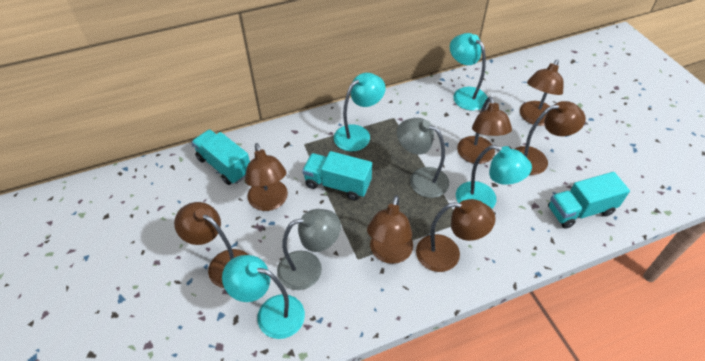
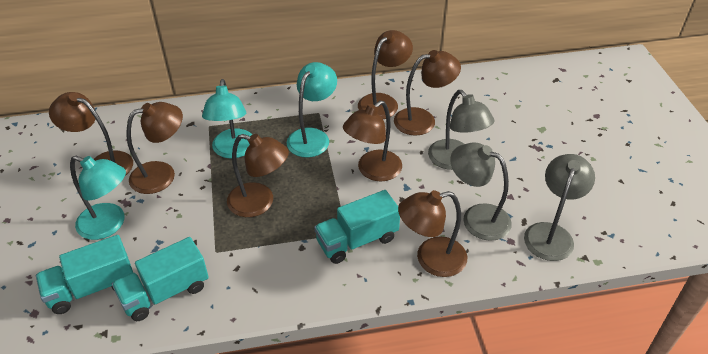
grey lamp: [277,209,341,290] [397,118,449,198] = 2 -> [428,90,494,170] [450,143,512,241] [524,154,595,261] = 3
turquoise lamp: [222,255,305,339] [334,73,386,152] [450,33,488,111] [456,145,532,209] = 4 -> [70,156,126,240] [202,79,252,158] [287,62,337,158] = 3

